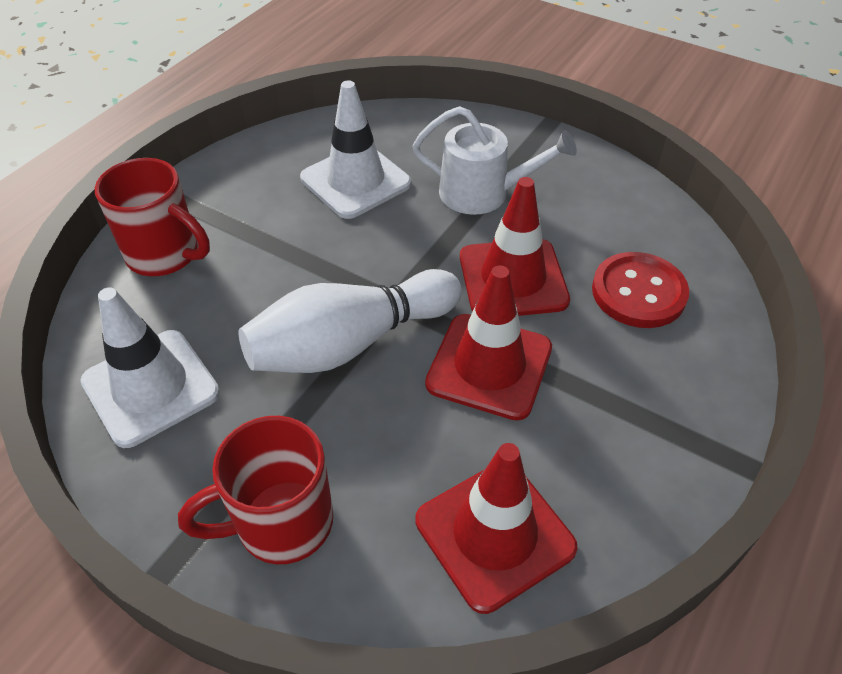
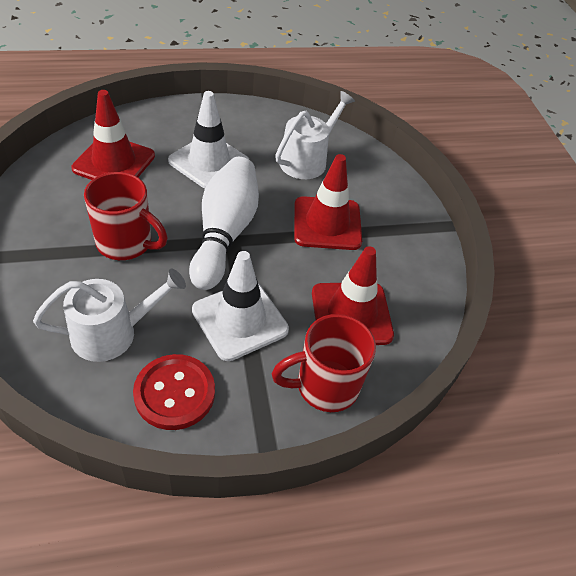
white watering can: [412,106,577,215] = 1 -> [33,269,186,362] [275,91,355,179] = 2

